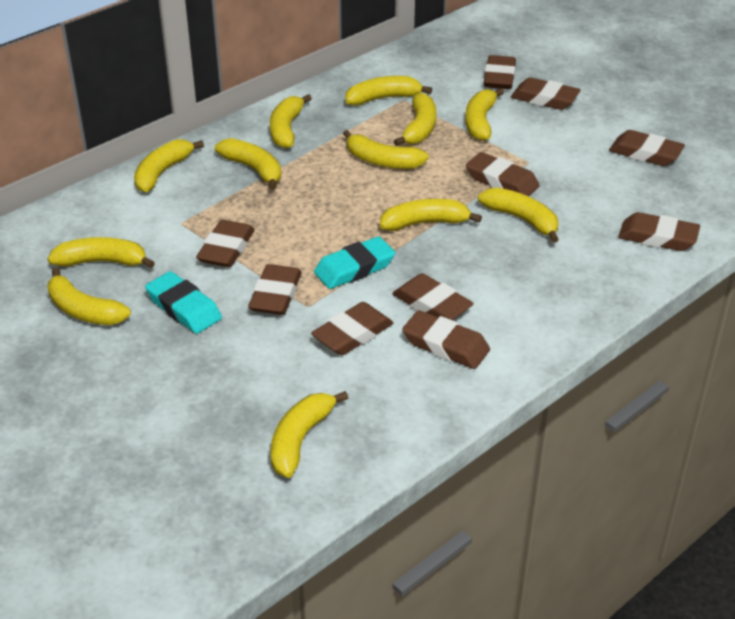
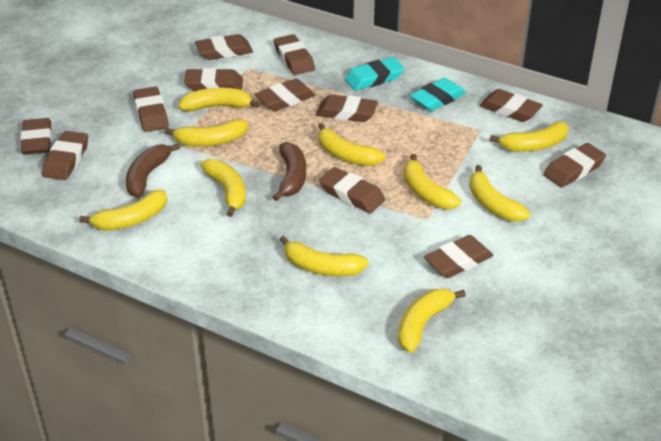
brown banana: none = 0 -> [126,143,180,197] [273,142,306,201] = 2
brown eraser: [196,220,255,267] [248,264,302,315] [311,302,394,355] [392,273,474,320] [402,310,490,369] [466,152,540,196] [484,55,516,89] [511,77,581,110] [609,130,685,166] [618,212,700,251] = 10 -> [20,118,52,155] [42,131,88,180] [133,86,169,132] [184,68,243,91] [195,34,253,60] [255,79,316,111] [274,34,315,75] [316,94,378,122] [319,167,385,213] [424,235,493,278] [479,89,543,122] [543,143,606,187] = 12
yellow banana: [47,268,131,325] [48,237,155,268] [134,139,204,193] [215,138,281,190] [270,94,312,149] [271,391,348,478] [343,130,429,169] [345,76,432,106] [380,199,482,231] [394,93,436,146] [465,88,504,141] [478,188,559,243] = 12 -> [80,190,167,231] [165,119,248,146] [178,88,260,111] [200,159,246,217] [279,236,369,276] [318,123,385,166] [398,289,466,353] [404,154,461,209] [469,165,530,222] [490,121,569,152] = 10

